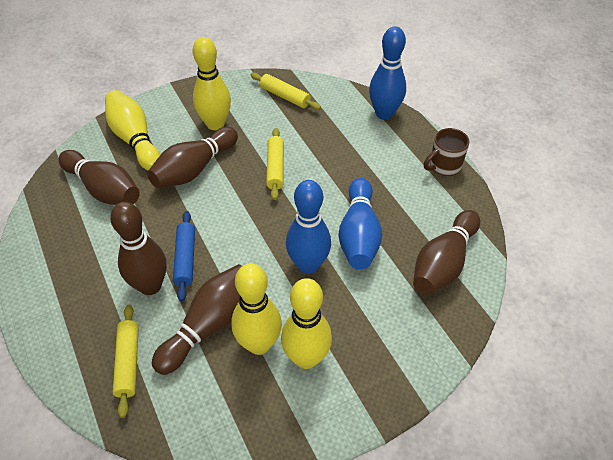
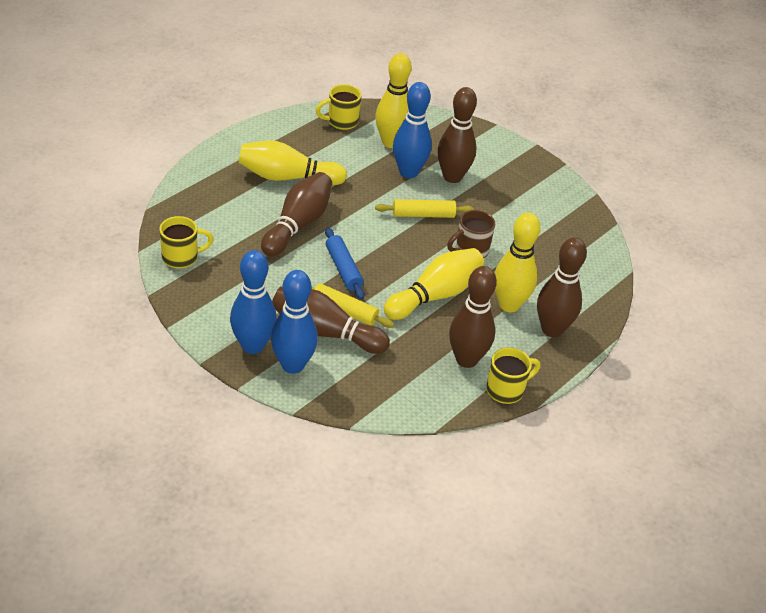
yellow mug: none = 0 -> [159,216,214,269] [316,84,362,130] [486,347,540,404] = 3
yellow rolling pin: [113,305,139,418] [251,73,321,110] [266,128,284,200] = 3 -> [311,283,394,328] [375,199,474,218] = 2

